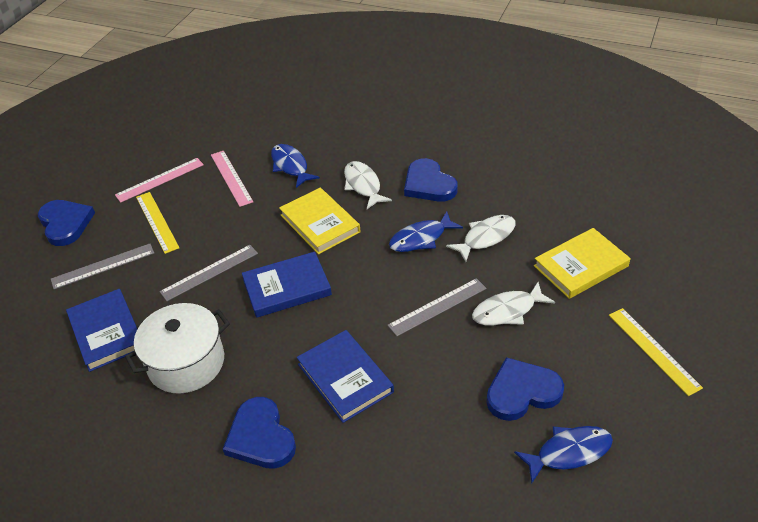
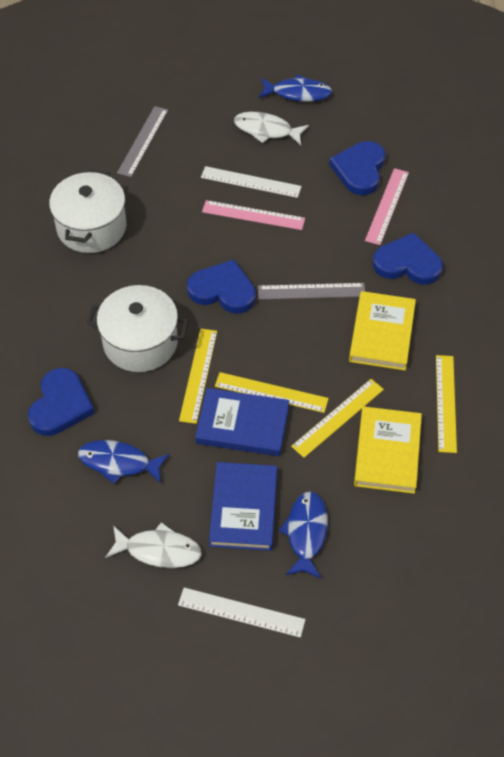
blue book: [66,289,137,372] [242,252,332,318] [297,330,394,423] = 3 -> [195,388,289,456] [209,462,278,551] = 2
grey ruler: [51,244,154,289] [159,245,258,301] [387,278,487,336] = 3 -> [117,106,168,177] [258,283,365,299] = 2
white fish: [344,161,392,209] [446,215,515,262] [472,282,555,326] = 3 -> [105,522,202,568] [234,112,309,145] = 2
white pot: [125,303,230,394] = 1 -> [49,169,126,253] [87,285,189,372] = 2
white ruler: none = 0 -> [178,588,306,638] [201,166,302,198] = 2
yellow ruler: [136,192,180,254] [609,308,703,396] = 2 -> [179,329,217,424] [215,372,329,413] [291,379,384,458] [436,355,457,453] = 4

